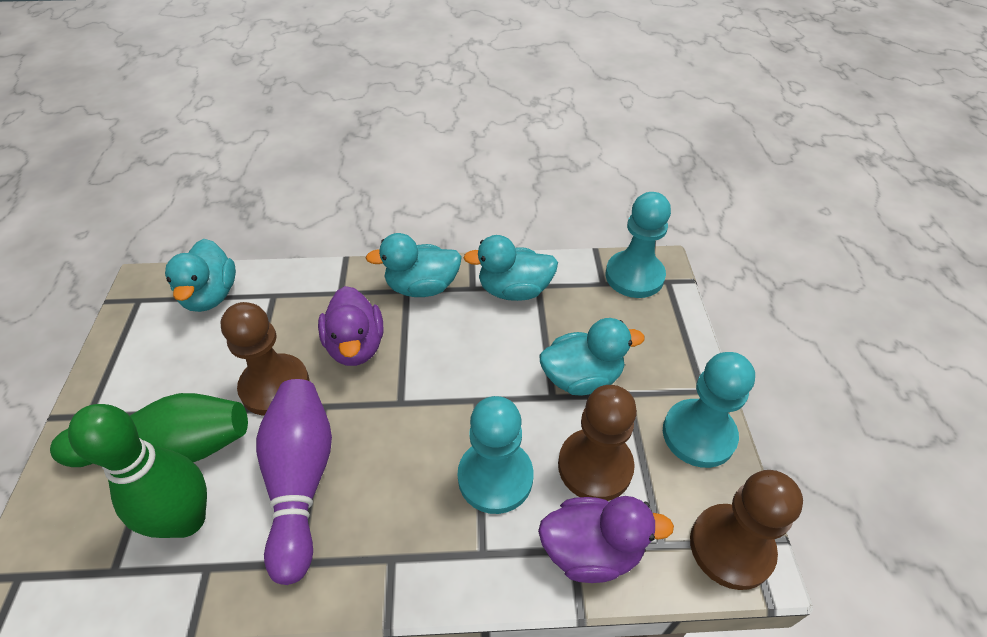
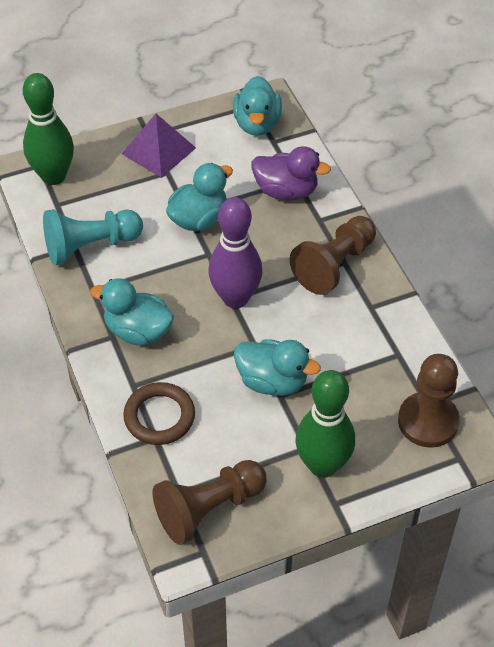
brown ring: none = 0 -> [123,382,195,445] = 1
purple duck: [318,286,384,366] [538,496,674,583] = 2 -> [252,146,331,200] = 1
purple pyramid: none = 0 -> [122,114,196,178] = 1
turquoise pawn: [457,396,533,514] [605,192,671,298] [663,352,755,468] = 3 -> [43,209,143,265] = 1

